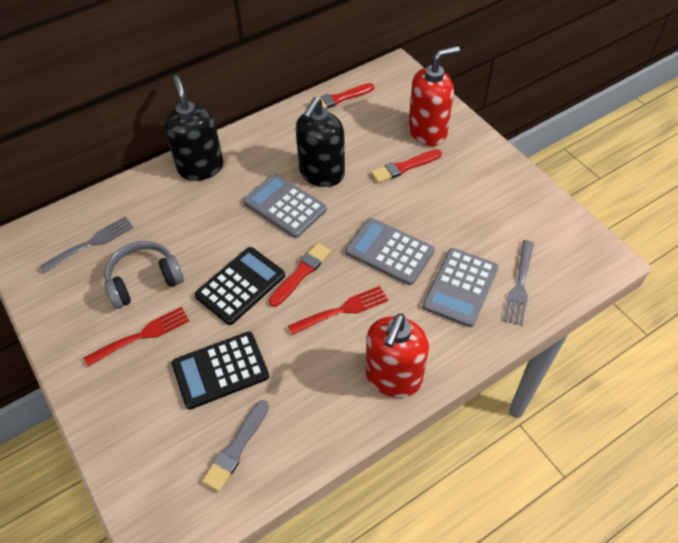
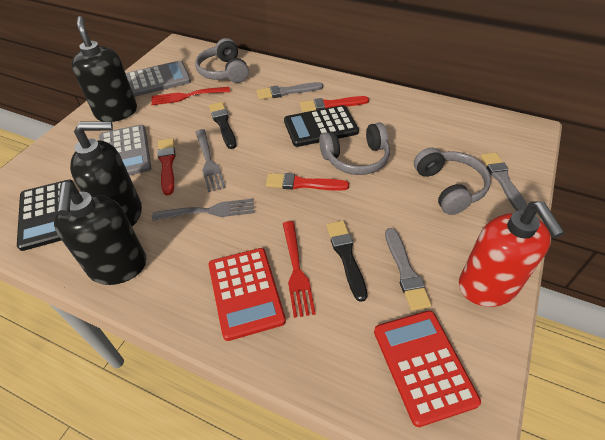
black brush: none = 0 -> [209,102,236,149] [326,221,367,302] = 2
black soap dispenser: [165,75,223,181] [296,97,345,187] = 2 -> [54,182,147,285] [70,121,142,226] [71,16,137,122] = 3
grey brush: [202,400,269,492] = 1 -> [257,82,323,100] [385,228,432,311] [481,152,527,211] = 3
grey calculator: [243,174,327,238] [345,218,435,285] [423,248,498,327] = 3 -> [99,125,151,176] [126,60,191,97] = 2
grey headphones: [104,241,184,309] = 1 -> [195,38,249,83] [319,122,390,175] [414,147,491,215] = 3
red calculator: none = 0 -> [209,248,286,341] [374,311,481,427] = 2
red soap dispenser: [366,313,429,398] [408,46,460,146] = 2 -> [459,202,565,307] = 1

